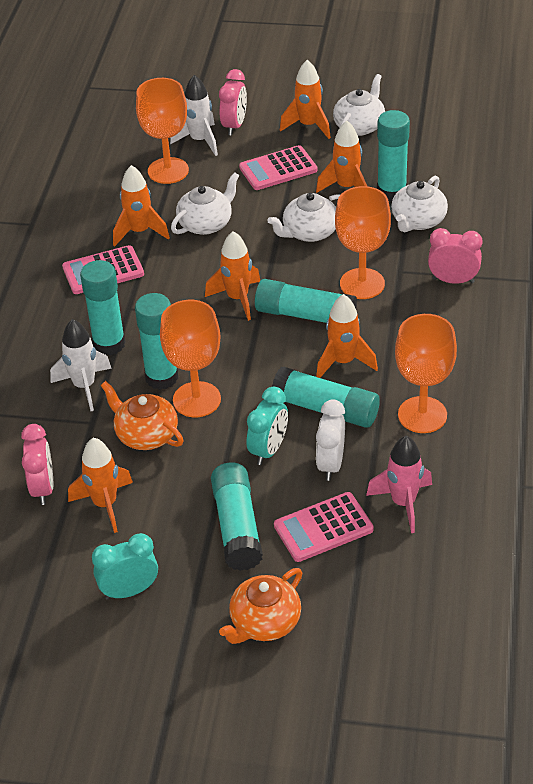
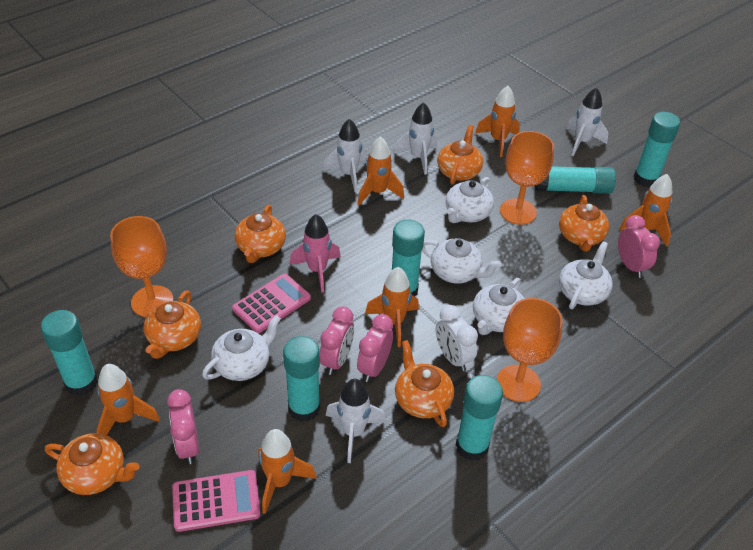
orange goblet: [136,78,189,184] [160,300,221,417] [335,186,391,299] [395,314,457,433] = 4 -> [110,216,174,317] [497,298,562,402] [500,131,554,225] = 3
orange teapot: [101,381,184,450] [219,568,302,644] = 2 -> [45,433,139,495] [143,290,201,359] [235,205,286,263] [395,340,454,427] [437,125,483,185] [559,195,609,252] = 6
pink calculator: [62,245,144,294] [239,145,318,190] [274,492,374,562] = 3 -> [172,470,260,532] [232,274,311,333] = 2
pink clock: [21,424,53,505] [219,69,247,135] [428,228,482,284] = 3 -> [167,389,199,464] [320,306,354,375] [357,314,393,382] [618,215,660,278] = 4
turquoise clock: [92,533,158,600] [247,387,288,465] = 2 -> none = 0
white rocket: [50,319,112,411] [170,75,218,156] = 2 -> [323,119,367,192] [326,379,386,463] [394,102,437,175] [566,87,608,156] = 4
white teapot: [171,172,239,235] [267,193,341,242] [333,74,385,136] [391,176,448,232] = 4 -> [202,315,281,381] [422,238,502,284] [446,177,494,223] [473,278,525,335] [559,241,613,309] = 5

